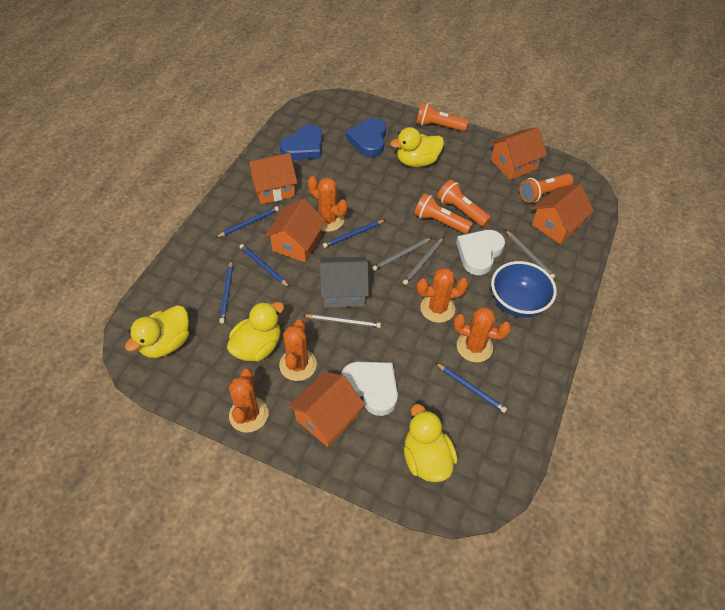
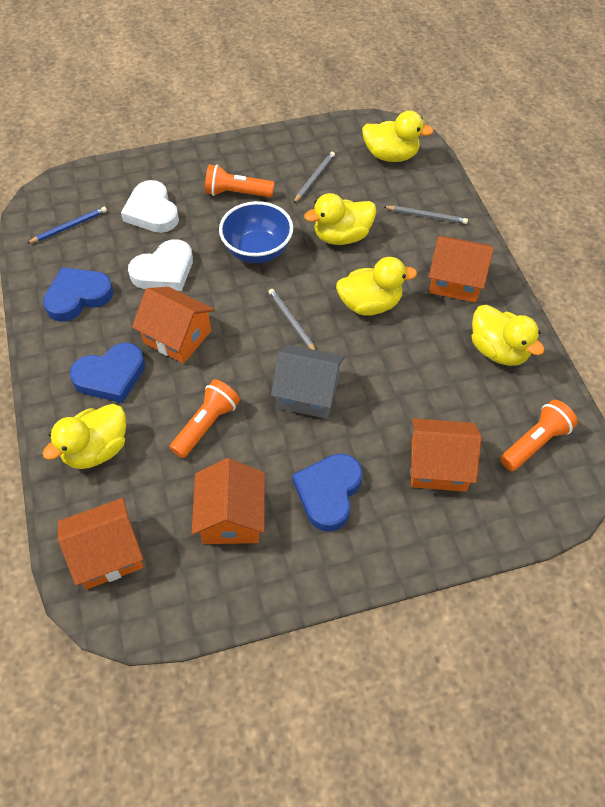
blue heart: [280,124,322,160] [346,118,386,157] = 2 -> [43,267,114,322] [70,343,145,403] [293,454,363,532] = 3
blue pencil: [215,206,279,238] [219,260,233,323] [239,244,290,287] [323,220,385,248] [436,363,507,413] = 5 -> [27,207,107,244] = 1
grey pencil: [303,314,381,328] [372,238,432,271] [403,237,444,285] [505,230,555,278] = 4 -> [269,289,316,350] [293,152,335,204] [383,206,468,224] = 3
orange cactus: [229,369,268,433] [279,320,317,381] [308,176,348,232] [417,268,469,323] [453,307,511,362] = 5 -> none = 0
orange flashlight: [414,193,473,234] [416,102,468,132] [437,180,491,227] [520,173,573,203] = 4 -> [170,379,240,458] [205,165,275,197] [500,400,578,471] = 3
yellow duck: [125,305,189,358] [227,302,284,361] [390,127,444,167] [404,404,457,482] = 4 -> [42,404,126,469] [304,193,376,245] [336,257,417,316] [362,111,434,162] [472,305,545,366] = 5

